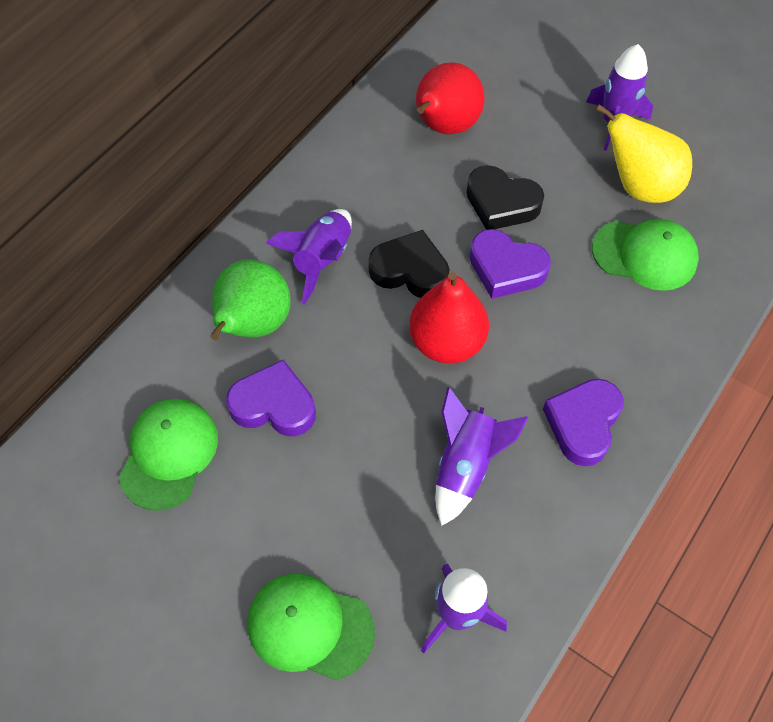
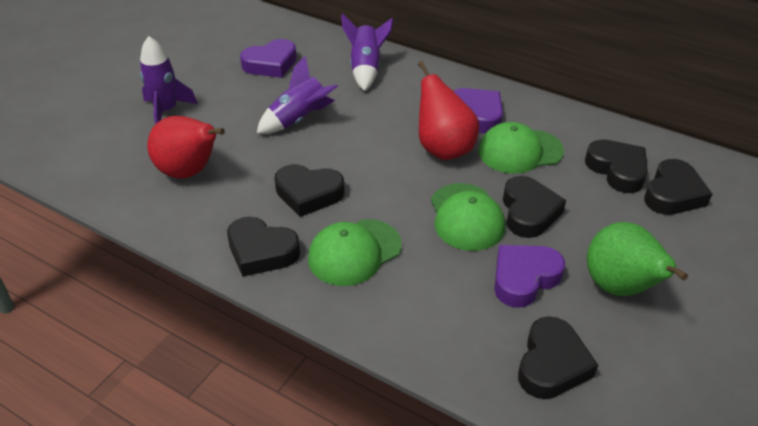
black heart: [368,230,449,298] [467,165,544,230] = 2 -> [227,216,300,277] [274,164,345,217] [503,176,566,238] [518,316,598,399] [585,139,648,193] [644,159,712,215] = 6
purple rocket: [266,209,352,304] [421,564,507,653] [435,387,529,526] [586,44,653,151] = 4 -> [140,36,198,124] [257,55,338,134] [341,13,393,91] = 3
yellow pear: [595,104,692,203] = 1 -> none = 0

